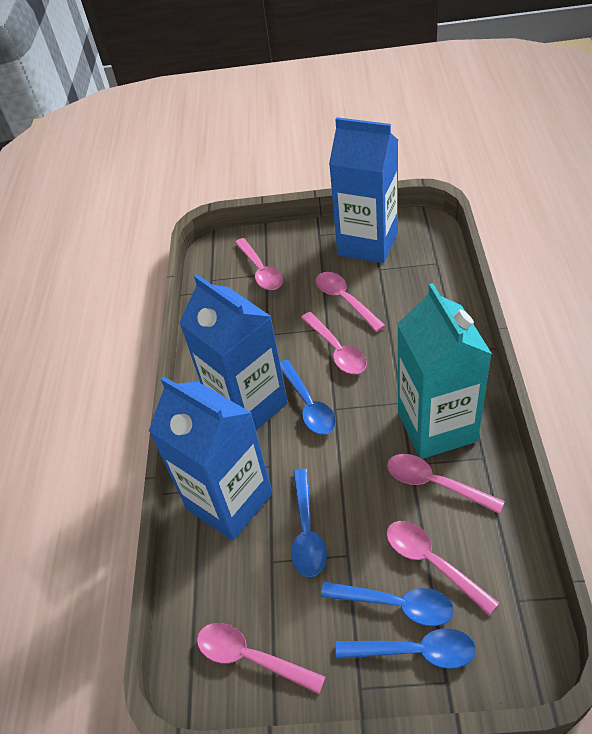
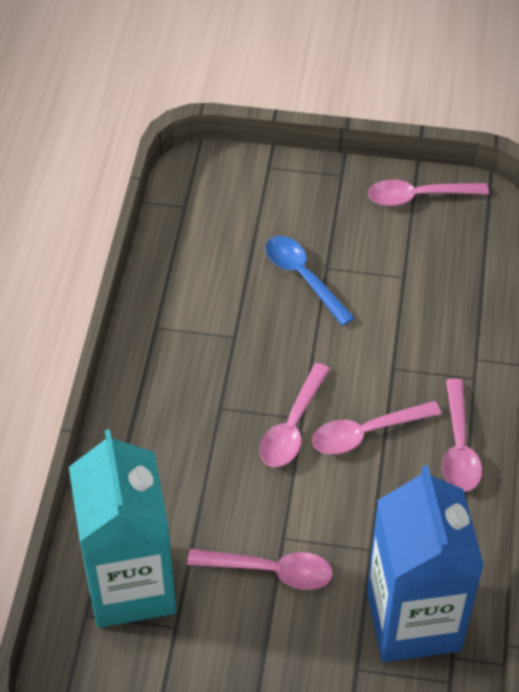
blue carton: [149,376,273,541] [180,274,288,430] [329,117,398,263] = 3 -> [367,465,484,662] = 1
blue spoon: [280,360,336,435] [291,469,327,577] [321,582,454,626] [336,628,476,669] = 4 -> [266,236,355,326] = 1
pink spoon: [197,623,325,694] [235,238,283,290] [301,312,367,374] [316,272,386,332] [387,454,505,514] [387,521,499,615] = 6 -> [187,549,333,590] [260,363,330,467] [312,401,441,454] [368,180,489,206] [442,379,482,492] = 5

